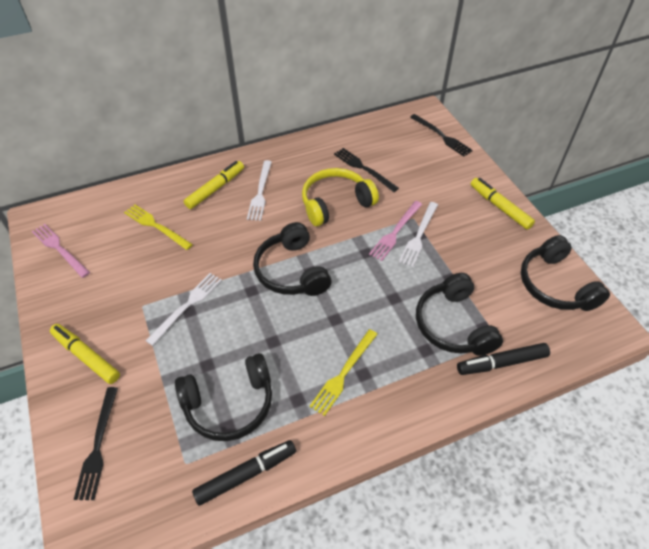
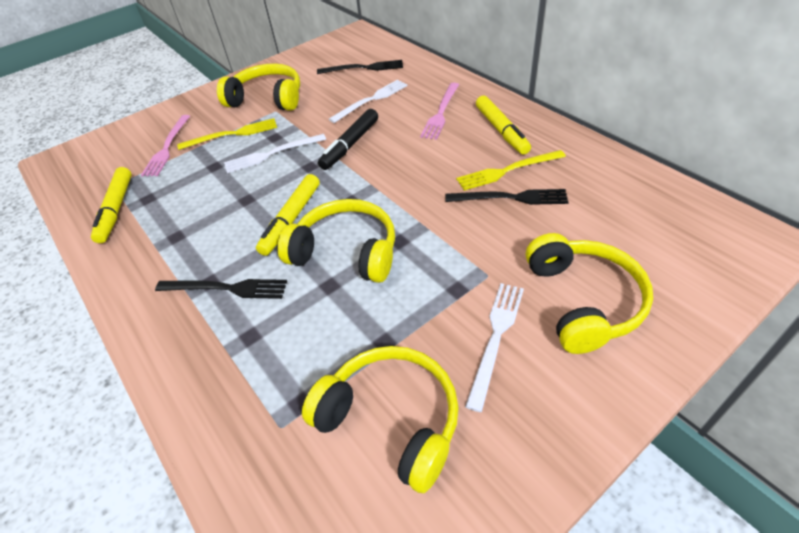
black headphones: [175,353,272,441] [253,222,332,296] [416,273,503,356] [521,235,610,311] = 4 -> none = 0
black marker: [192,440,296,506] [457,343,550,375] = 2 -> [318,109,378,170] = 1
yellow headphones: [302,168,379,226] = 1 -> [217,63,300,111] [277,199,395,283] [302,346,459,493] [526,233,653,354] = 4

